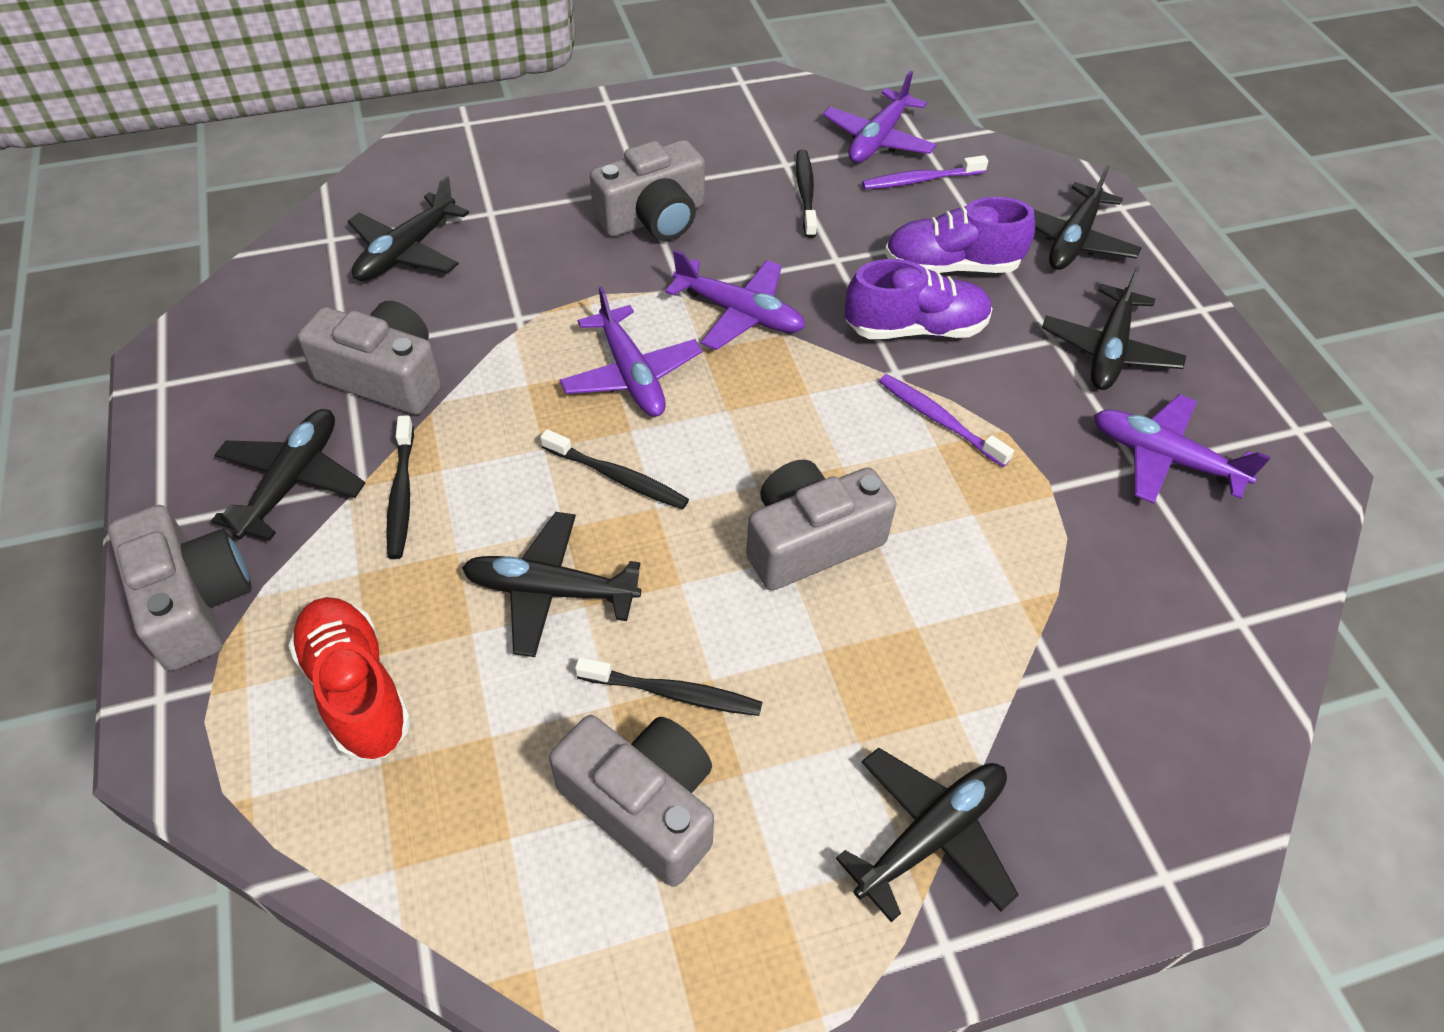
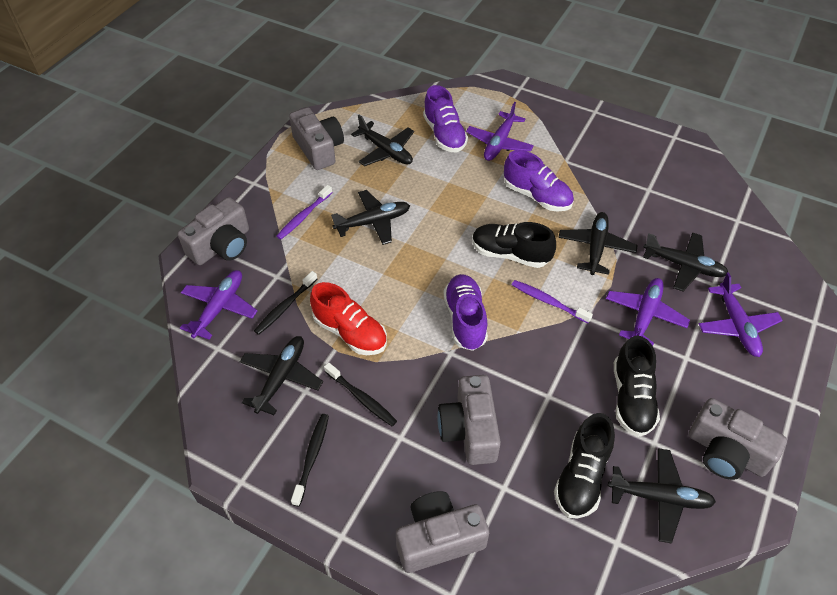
black shoe: none = 0 -> [472,222,556,268] [554,413,615,519] [614,336,660,437] = 3
black toothbrush: [386,415,414,559] [540,429,689,509] [575,657,762,716] [796,149,817,238] = 4 -> [254,271,317,335] [291,414,329,506] [324,363,397,426] = 3
purple shoe: [845,259,993,339] [884,197,1035,273] = 2 -> [423,85,468,152] [443,274,488,351] [504,150,574,212] = 3

